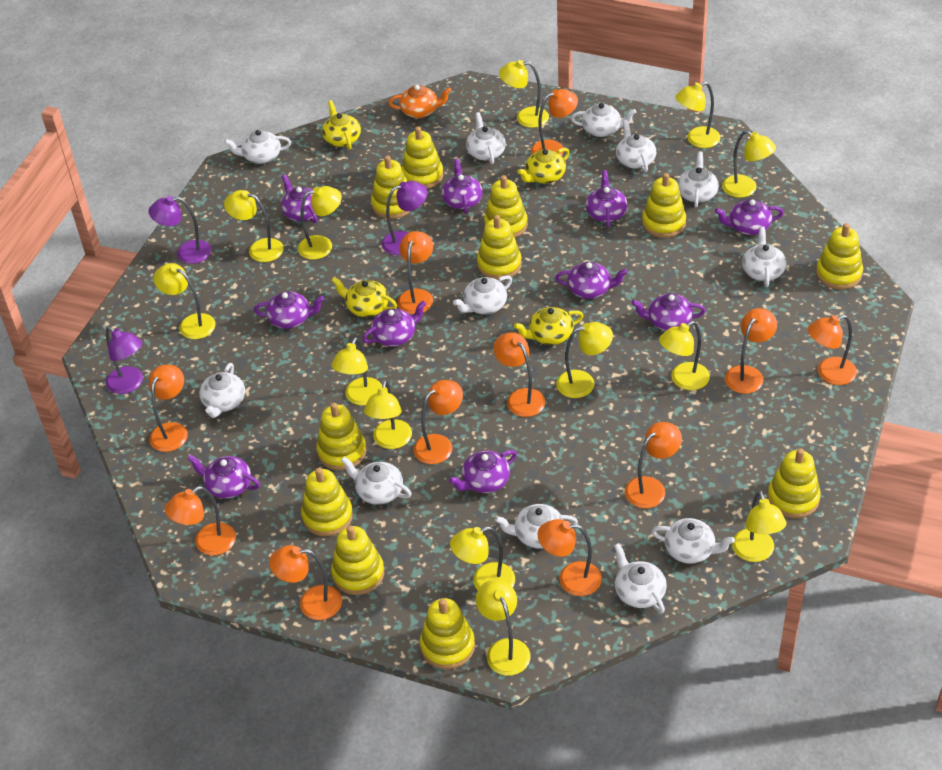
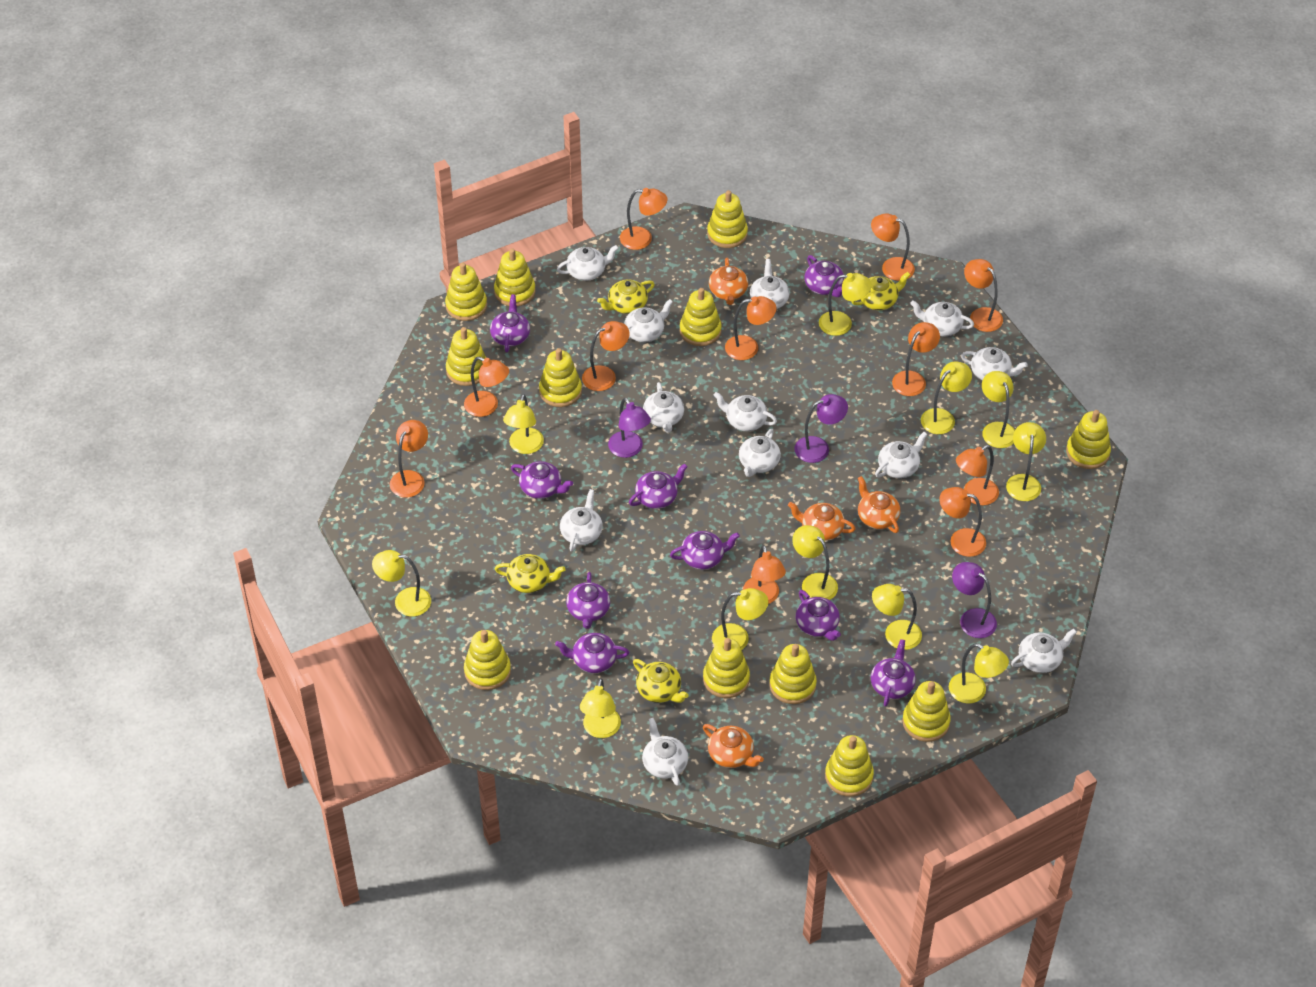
orange teapot: [388,85,452,118] = 1 -> [703,724,764,768] [709,258,748,305] [788,502,856,541] [858,476,900,533] = 4
purple teapot: [187,455,260,498] [254,291,324,329] [281,174,318,223] [362,301,426,347] [442,159,483,214] [449,450,517,493] [555,262,628,299] [586,170,627,227] [632,293,706,331] [715,199,784,235] = 10 -> [490,294,530,352] [511,461,573,499] [555,633,629,673] [566,572,610,629] [629,464,688,509] [670,531,740,569] [796,590,841,641] [805,255,844,297] [871,639,916,707] = 9
yellow lamp: [154,263,216,339] [224,190,284,262] [298,186,342,259] [331,337,382,406] [364,380,412,449] [450,526,515,590] [476,579,530,676] [499,60,549,128] [556,322,613,398] [659,321,710,390] [676,82,721,148] [722,130,776,198] [732,491,787,562] = 13 -> [372,550,431,617] [503,394,544,454] [580,678,621,738] [712,588,768,650] [792,525,838,600] [819,273,872,336] [872,584,922,650] [921,361,972,434] [949,643,1009,704] [982,371,1015,448] [1006,422,1046,501] = 11
yellow stacking toy: [301,468,353,536] [316,403,366,470] [331,525,384,595] [371,156,411,219] [401,127,443,189] [420,598,475,669] [477,215,522,280] [484,175,528,238] [642,173,686,238] [768,448,821,518] [816,223,863,289] = 11 -> [445,263,487,321] [446,327,486,386] [464,630,511,690] [494,248,535,306] [539,348,582,407] [680,288,722,346] [703,638,750,698] [707,190,748,248] [769,644,817,704] [825,735,874,797] [902,681,951,742] [1066,410,1111,469] = 12

